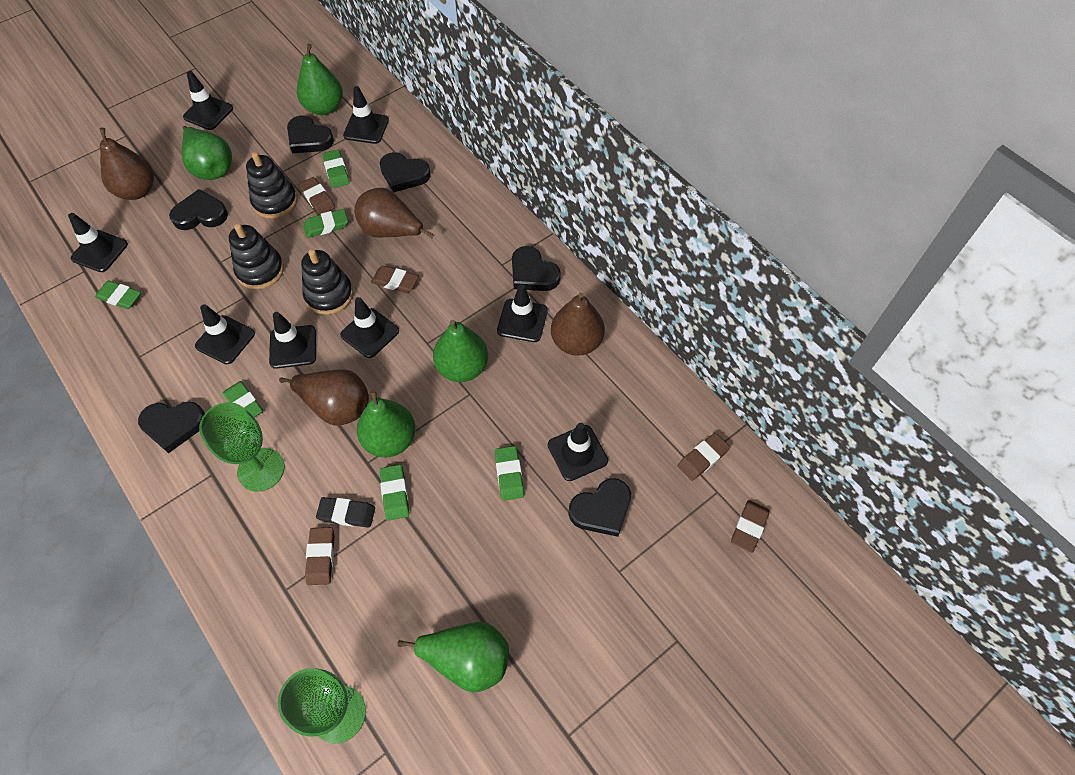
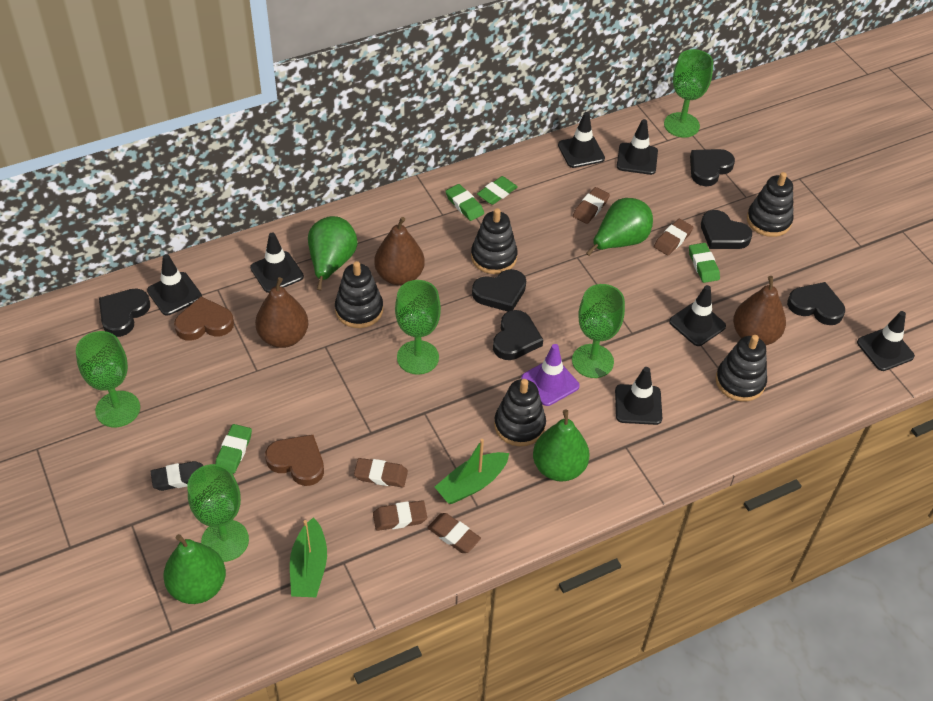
black stacking toy: [229,223,284,289] [246,152,298,219] [301,249,353,315] = 3 -> [335,261,383,328] [471,208,518,274] [494,379,546,446] [716,335,767,402] [747,172,793,237] = 5
black traffic cone: [68,213,128,272] [183,71,233,130] [195,304,255,364] [269,312,316,369] [340,297,399,358] [343,86,389,144] [497,284,548,342] [548,423,608,481] = 8 -> [147,254,202,315] [250,233,304,293] [558,112,605,168] [615,367,662,425] [617,119,658,175] [669,285,726,346] [857,311,915,371] = 7
brown heart: none = 0 -> [174,296,234,341] [265,435,324,486] = 2
brown pear: [100,128,154,200] [279,369,369,425] [354,188,434,238] [551,293,605,356] = 4 -> [255,277,308,348] [374,217,425,285] [733,276,786,345] = 3
green boat: none = 0 -> [290,517,327,597] [435,439,509,504] = 2
green eraser: [95,280,141,309] [223,381,263,417] [303,209,348,238] [322,149,350,188] [380,465,409,521] [495,446,524,501] = 6 -> [215,424,252,474] [445,184,484,221] [477,176,518,205] [689,243,720,283] = 4
green goblet: [199,402,285,492] [278,668,366,744] = 2 -> [76,331,140,427] [187,464,249,562] [395,280,441,375] [572,284,625,378] [664,49,713,138] = 5
green pear: [182,126,232,180] [297,43,343,115] [357,390,416,457] [397,622,509,693] [433,320,488,382] = 5 -> [163,534,226,604] [308,216,358,290] [533,410,590,481] [586,198,653,256] = 4
purple traffic cone: none = 0 -> [521,344,580,406] = 1

